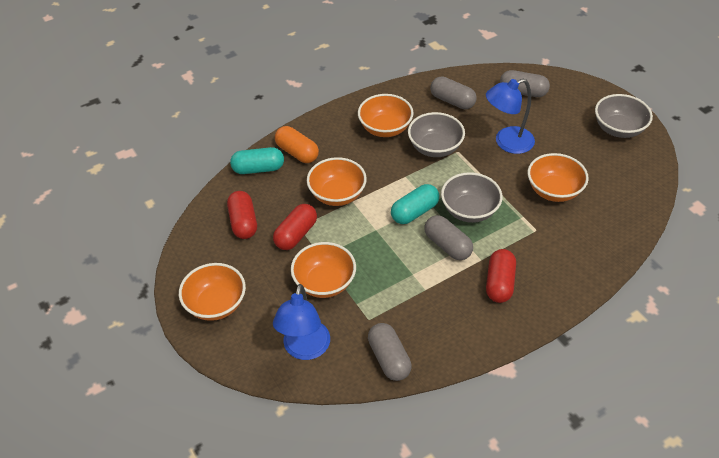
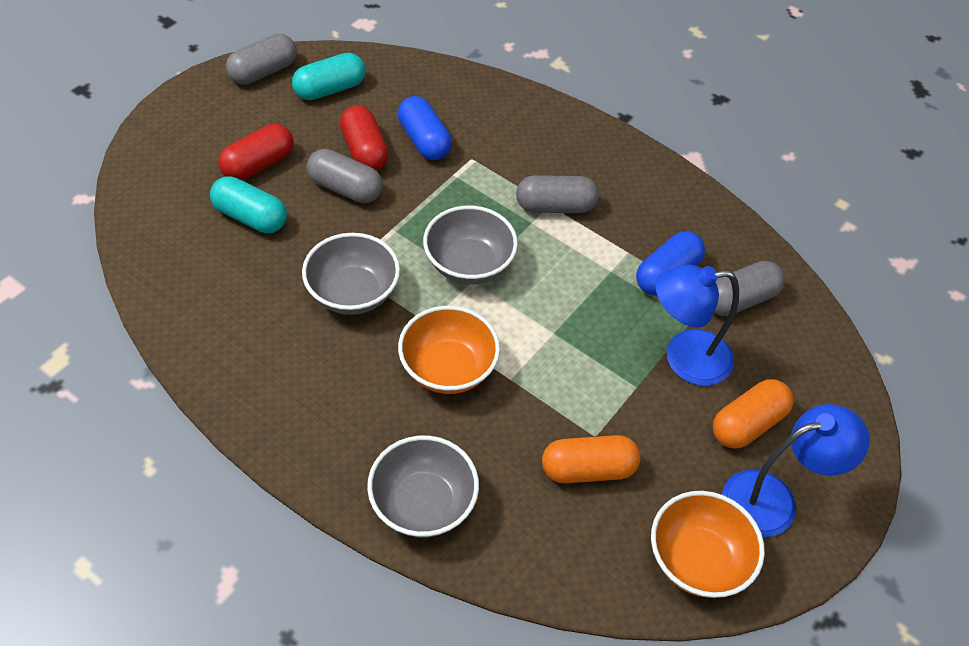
blue capsule: none = 0 -> [398,96,452,160] [636,231,705,296] = 2
orange bowl: [179,263,246,321] [291,242,356,298] [307,157,367,206] [358,94,414,137] [528,153,589,202] = 5 -> [398,306,500,394] [651,491,765,598] = 2
orange capsule: [275,126,319,163] = 1 -> [542,435,641,483] [713,379,794,449] = 2
red capsule: [227,191,257,239] [273,204,317,250] [486,249,516,303] = 3 -> [218,124,294,180] [340,105,389,171] = 2

